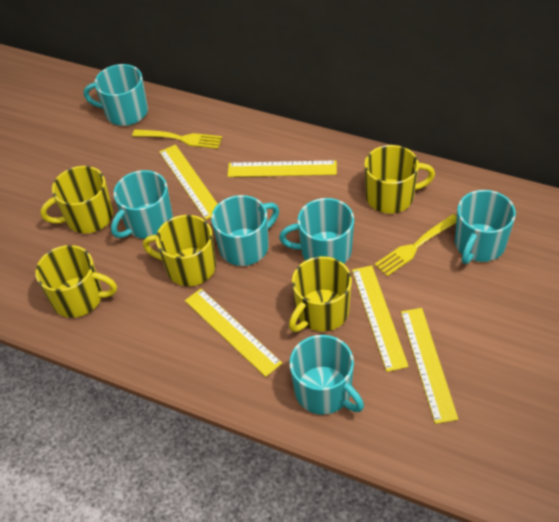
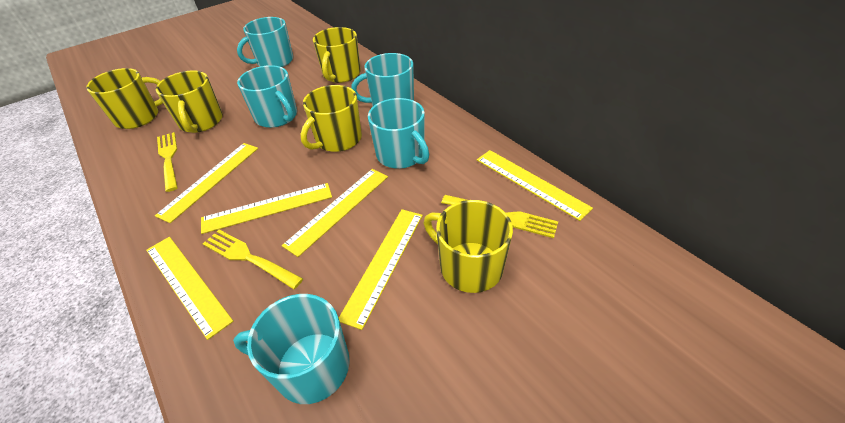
turquoise mug: [84,64,148,126] [111,170,173,239] [211,195,279,266] [279,198,354,264] [290,335,364,415] [455,190,516,264] = 6 -> [233,294,350,404] [237,17,293,67] [237,65,297,128] [351,53,414,106] [368,98,429,169] = 5
yellow fork: [132,129,222,149] [375,214,457,276] = 2 -> [157,132,178,192] [203,230,303,289] [441,195,558,238] = 3
yellow ruler: [159,145,218,220] [185,289,282,377] [228,160,337,177] [352,265,409,372] [401,308,458,424] = 5 -> [146,237,233,340] [155,143,258,223] [201,183,332,234] [282,169,388,257] [339,209,423,330] [477,150,593,221] = 6

